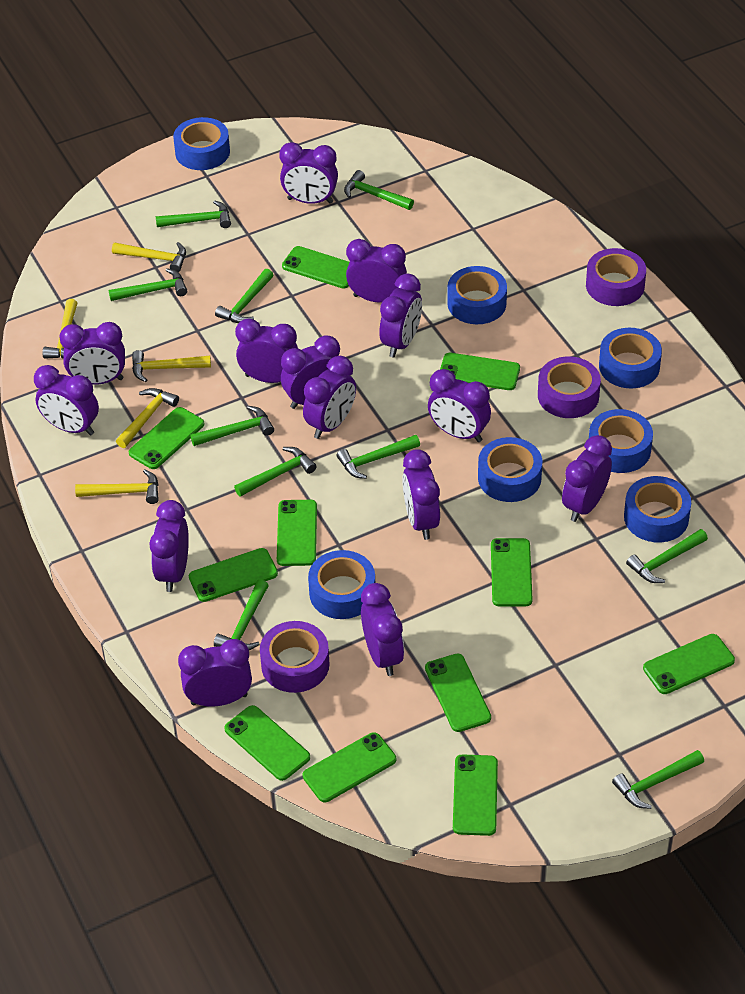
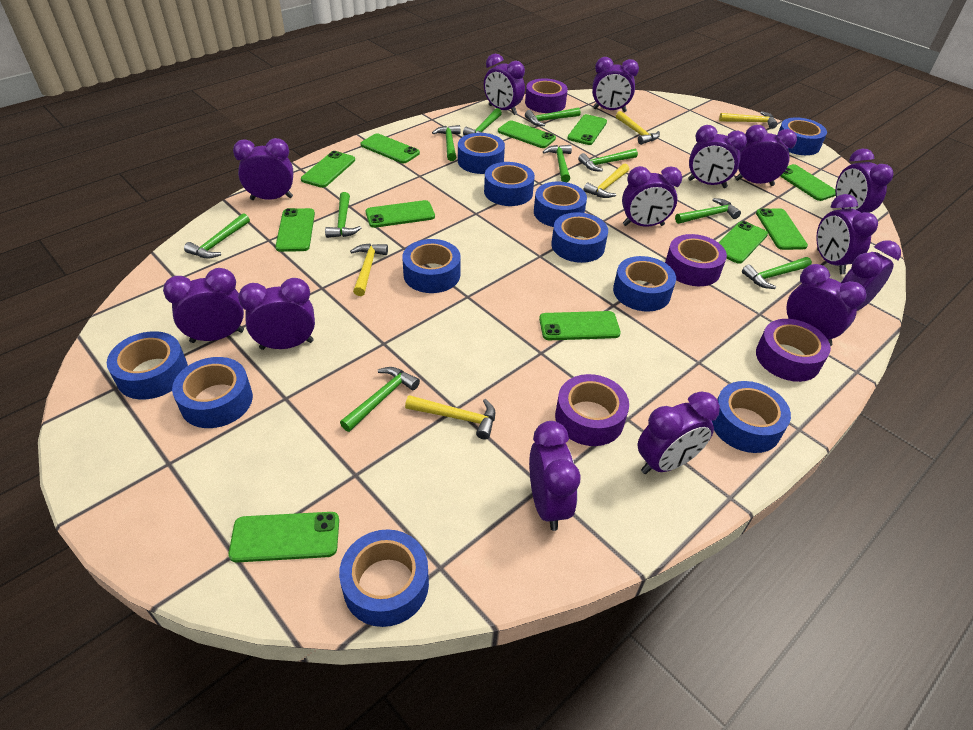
blue tape: [173,117,230,170] [308,550,375,619] [447,266,507,324] [478,437,542,502] [589,409,653,473] [599,328,662,388] [624,476,691,542] = 7 -> [107,331,188,400] [172,357,253,428] [339,529,429,627] [402,239,461,293] [458,133,505,174] [484,162,535,206] [534,181,587,227] [551,212,608,263] [613,256,676,311] [711,381,791,453] [777,117,827,155] = 11
purple tape: [260,621,330,693] [538,357,601,418] [586,248,646,306] = 3 -> [525,78,568,113] [555,374,629,446] [665,234,727,286] [756,319,831,382] = 4

